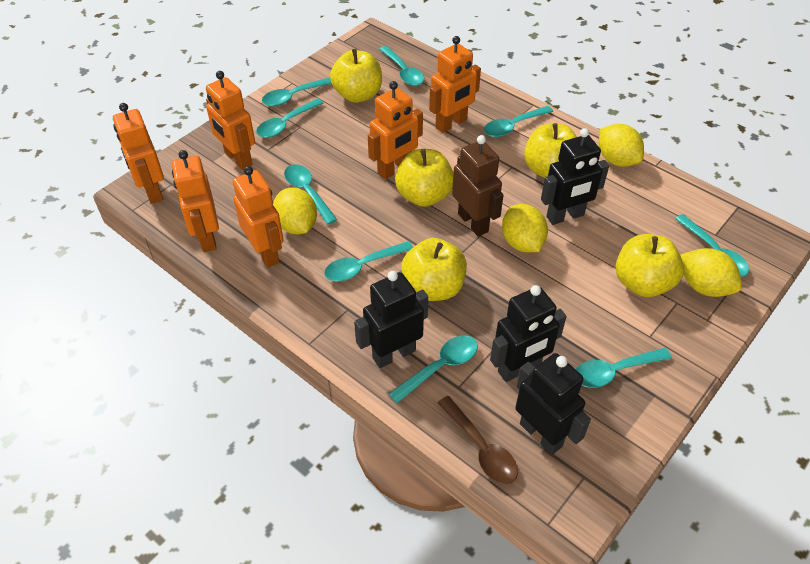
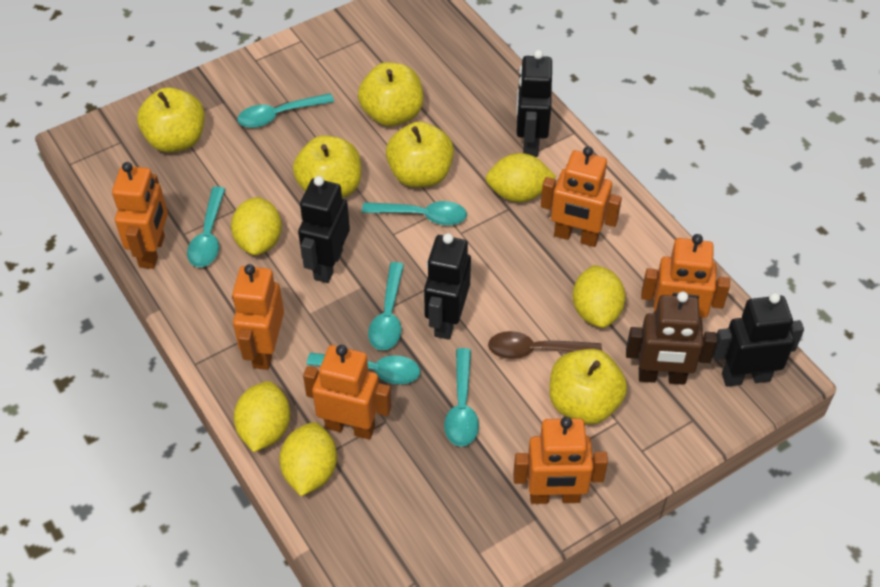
turquoise spoon: [256,98,323,138] [262,77,332,106] [284,164,337,224] [324,241,413,281] [380,46,424,86] [389,335,478,403] [484,106,553,137] [576,348,672,388] [675,214,749,277] = 9 -> [187,186,225,267] [237,93,334,128] [307,353,420,384] [362,201,467,225] [368,262,404,350] [444,348,479,446] = 6
yellow lemon: [273,188,317,234] [502,204,548,252] [599,124,644,167] [680,248,742,297] = 4 -> [231,197,282,255] [234,381,290,452] [279,422,337,496] [485,153,556,202] [573,265,625,328] = 5

